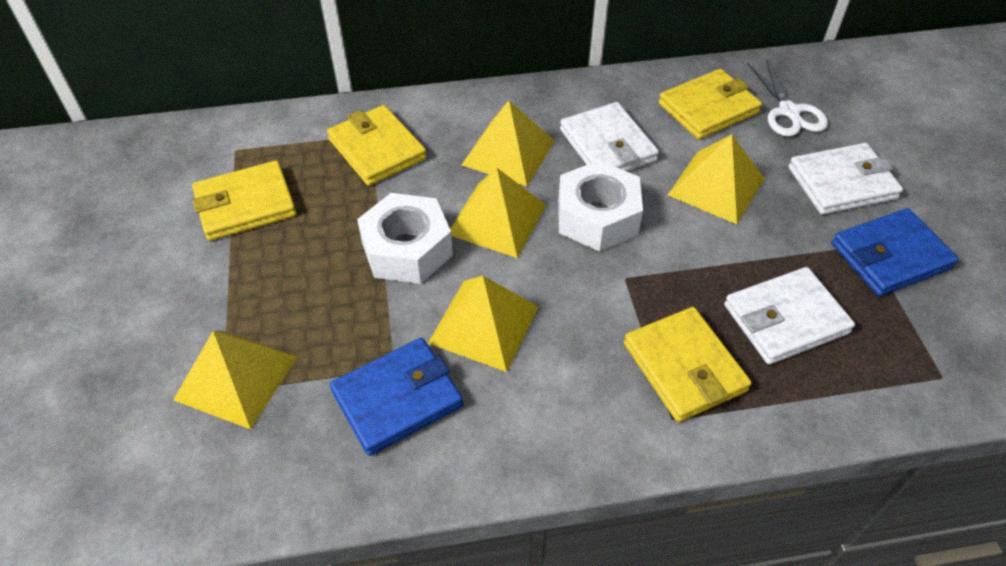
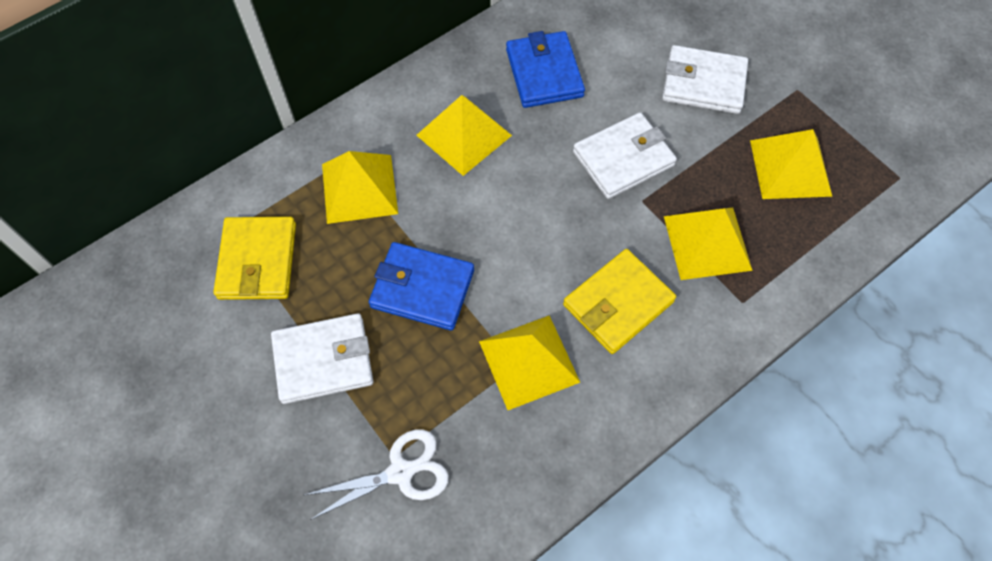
white nut: [357,193,453,284] [558,160,643,252] = 2 -> none = 0
yellow wallet: [192,160,297,241] [327,105,427,186] [624,307,752,422] [659,69,762,139] = 4 -> [213,217,296,300] [563,249,676,354] = 2

